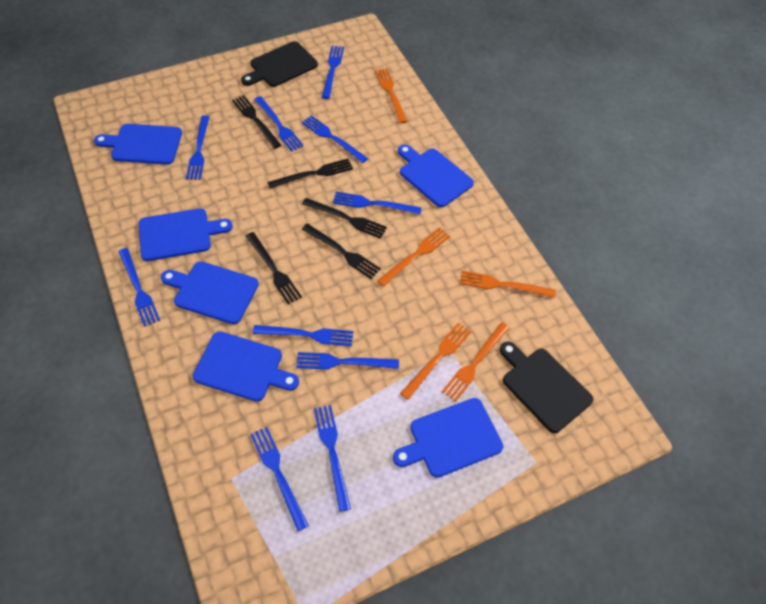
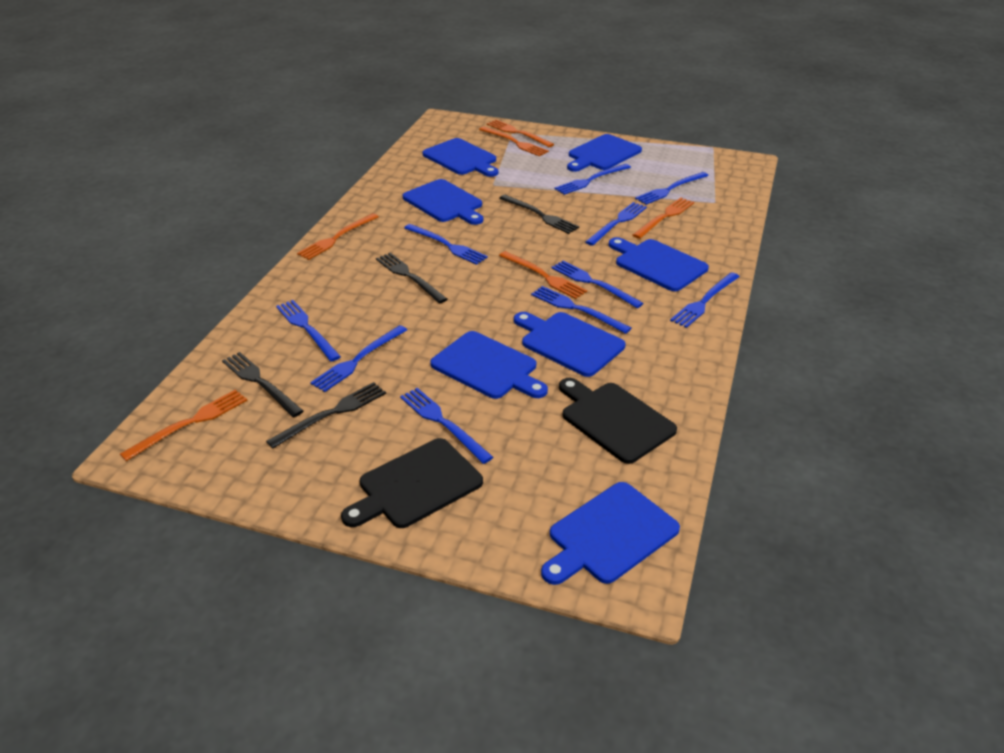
black fork: [232,95,281,149] [246,232,302,304] [267,159,353,188] [302,198,387,239] [302,223,381,279] = 5 -> [222,352,303,417] [266,382,386,448] [376,253,448,304] [499,195,579,234] = 4
blue cutting board: [94,124,182,165] [139,208,233,261] [161,261,259,324] [193,331,299,402] [393,398,503,478] [398,144,474,207] = 6 -> [403,179,483,225] [423,138,498,177] [430,331,548,399] [514,312,626,377] [541,482,680,585] [567,134,642,172] [609,237,709,291] = 7
orange fork: [375,68,408,123] [377,227,450,287] [400,322,471,400] [442,322,509,402] [460,271,556,298] = 5 -> [120,389,247,461] [297,213,379,260] [479,127,549,157] [487,120,554,147] [499,251,587,299] [633,197,694,239] = 6

